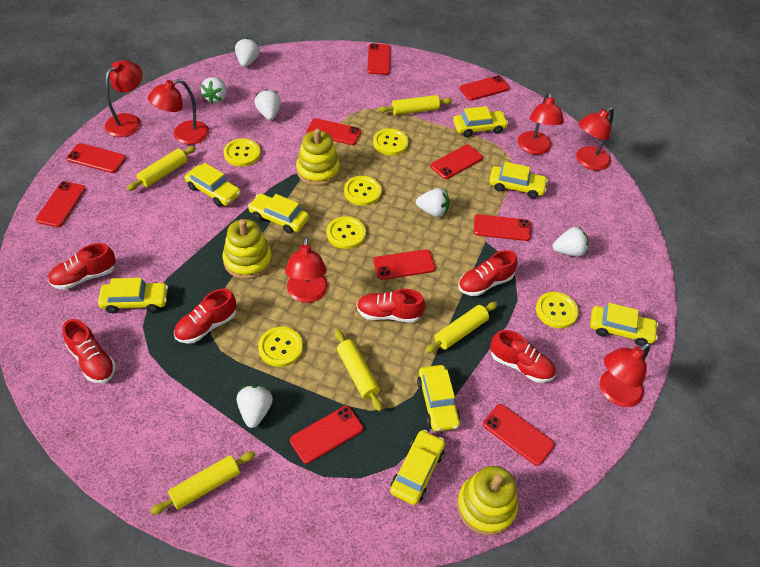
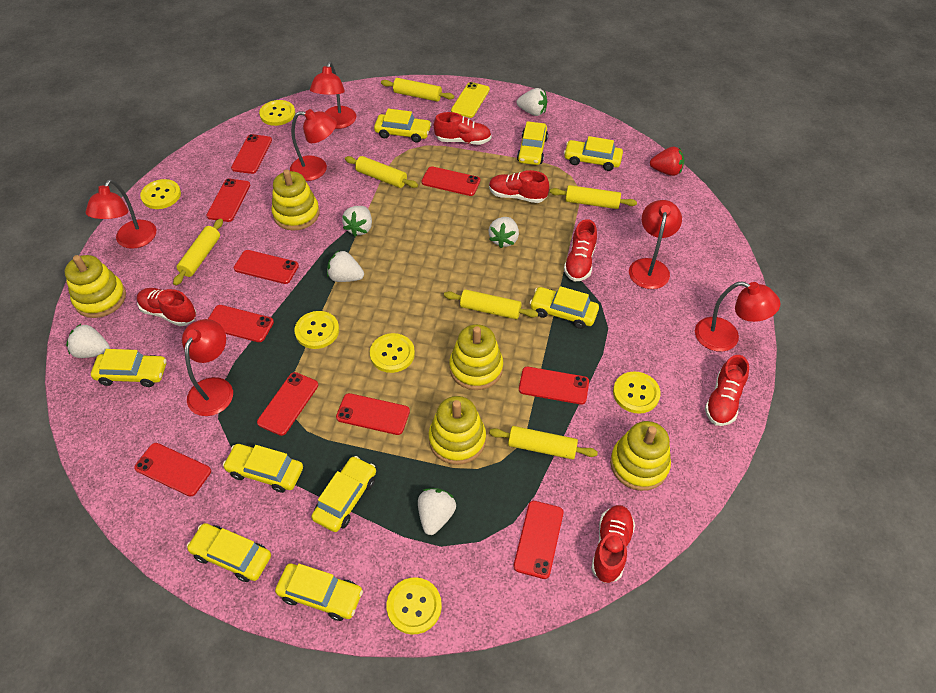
red strawberry: none = 0 -> [650,146,684,176] = 1
yellow car: [98,278,168,313] [185,163,241,207] [248,193,309,234] [390,430,445,505] [417,365,460,432] [453,106,508,137] [489,162,548,199] [590,303,658,346] = 8 -> [91,349,167,387] [187,523,271,582] [223,444,303,493] [275,563,363,621] [311,456,376,532] [374,109,432,143] [517,121,548,165] [530,286,599,329] [564,136,623,171] = 9
yellow phone: none = 0 -> [451,82,490,118] = 1
yellow rolling pin: [127,146,196,191] [151,451,256,515] [335,329,382,411] [379,95,452,115] [425,302,497,354] = 5 -> [173,219,223,286] [345,156,418,188] [381,78,454,102] [444,289,538,319] [489,426,598,460] [550,185,637,209] = 6
yellow stacking toy: [223,219,272,279] [296,129,340,186] [457,466,518,535] = 3 -> [65,255,126,318] [271,169,320,231] [429,396,486,465] [449,324,503,390] [610,421,671,491] = 5

